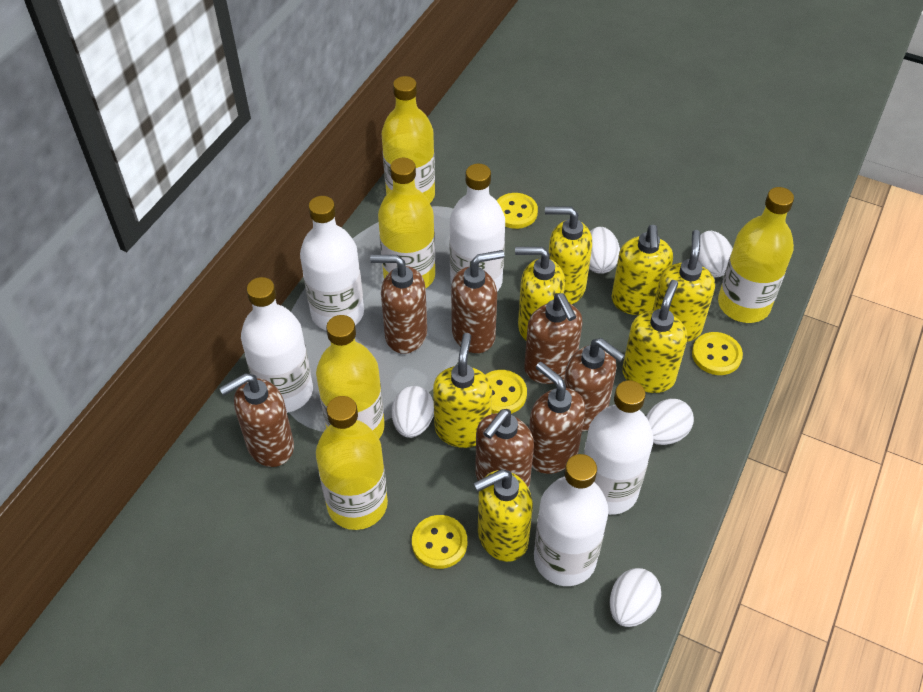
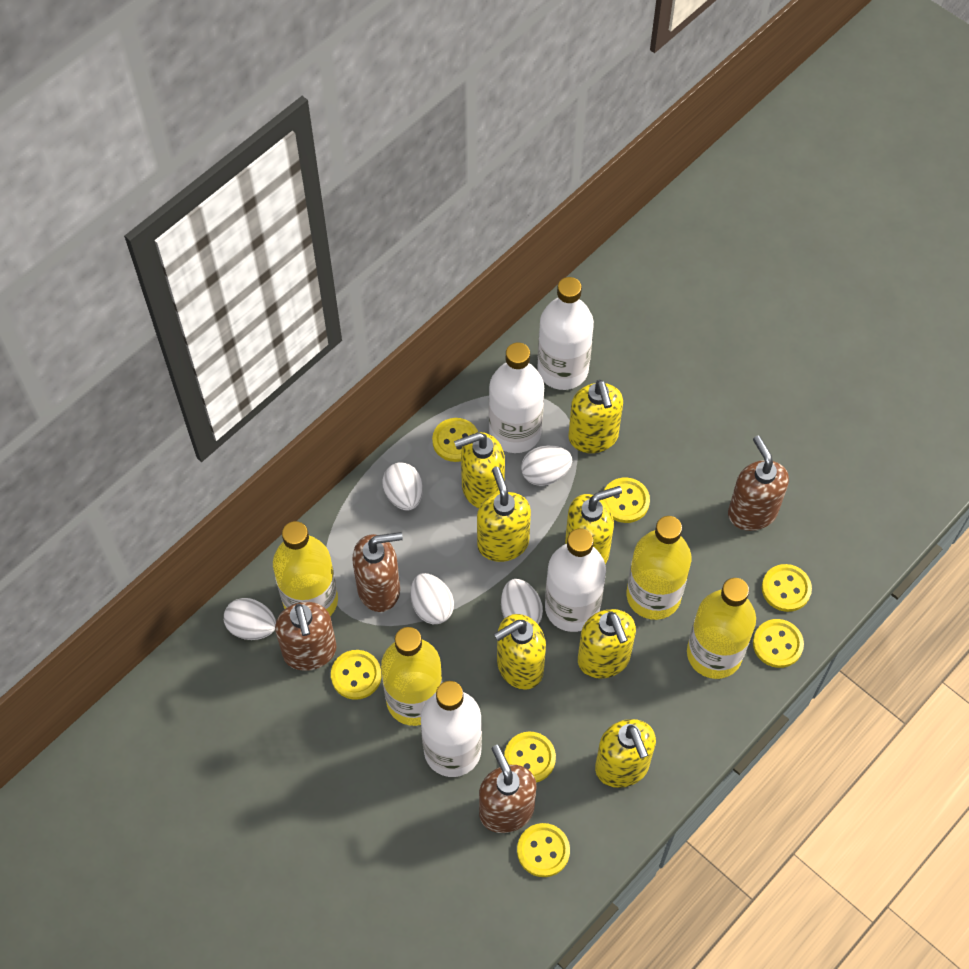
brown soap dispenser: [219,373,294,467] [370,255,427,354] [451,250,504,353] [475,409,534,488] [524,293,583,384] [529,362,586,474] [564,338,625,431] = 7 -> [275,602,337,671] [352,532,403,612] [479,745,536,833] [728,436,789,531] = 4
white bottle: [241,277,313,413] [300,196,364,330] [449,163,505,291] [534,454,609,586] [584,380,654,515] = 5 -> [421,681,482,777] [489,342,544,453] [537,277,594,390] [545,529,606,632] = 4
yellow bottle: [316,315,385,438] [316,396,388,530] [378,158,435,288] [382,76,435,203] [718,187,794,323] = 5 -> [273,521,338,616] [381,627,443,726] [627,516,691,620] [687,578,756,679] = 4
yellow button: [412,515,467,569] [485,370,527,414] [497,193,538,229] [692,332,743,375] = 4 -> [331,650,381,700] [432,418,478,462] [504,732,556,783] [517,823,570,877] [603,478,650,523] [753,619,804,668] [762,564,812,612] = 7

